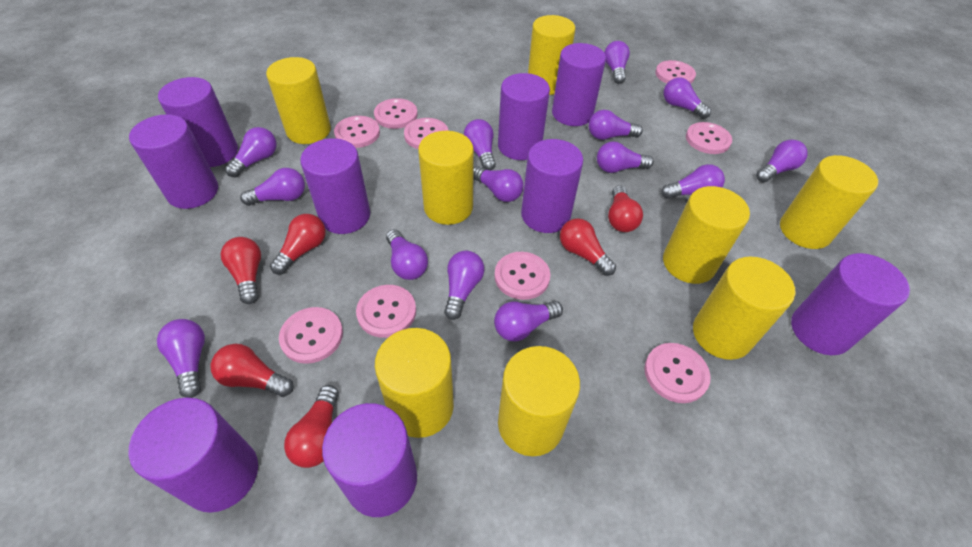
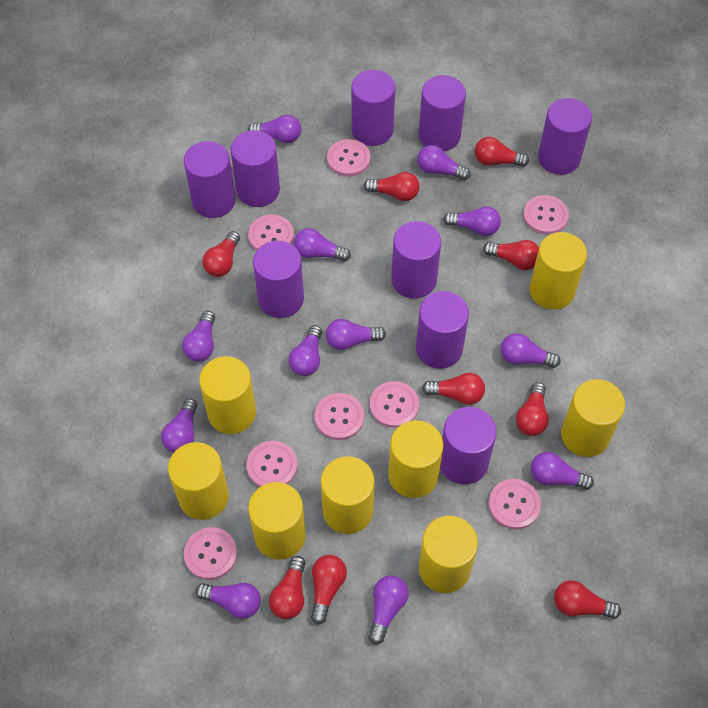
pink button: [279,307,343,364] [334,116,380,148] [356,285,416,338] [374,98,418,129] [404,118,449,149] [494,252,550,300] [644,343,711,403] [655,60,696,84] [686,122,732,154] = 9 -> [184,527,237,580] [246,441,297,487] [248,215,294,251] [314,393,364,440] [327,139,370,177] [370,381,419,428] [489,479,541,529] [523,195,569,235] = 8
purple light bulb: [157,319,205,398] [225,127,277,177] [240,168,305,206] [386,229,428,280] [444,251,484,320] [464,119,496,171] [473,166,523,202] [494,301,563,341] [589,110,643,140] [597,141,654,173] [604,41,630,84] [661,164,725,199] [663,77,711,119] [756,140,808,183] = 14 -> [161,398,197,453] [182,311,215,362] [196,583,261,619] [248,115,301,143] [288,325,322,376] [294,228,351,261] [326,319,386,350] [369,575,408,645] [417,145,470,180] [443,206,501,236] [501,333,560,368] [531,452,594,490] = 12
red light bulb: [210,344,294,397] [221,237,261,304] [270,214,326,274] [284,385,339,468] [560,218,616,276] [608,185,643,232] = 6 -> [202,231,240,277] [269,556,306,619] [311,555,347,624] [363,172,420,201] [422,373,485,405] [475,137,529,167] [483,240,539,270] [516,382,549,436] [554,580,621,619] = 9

